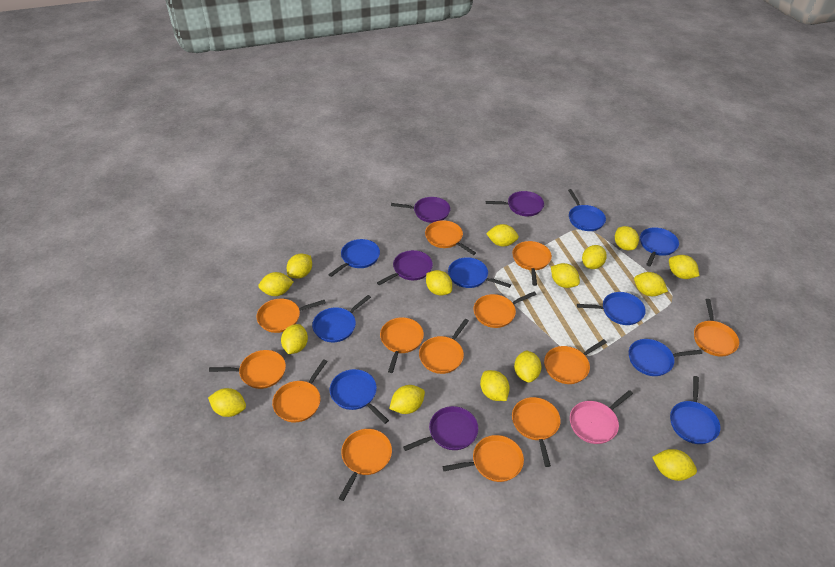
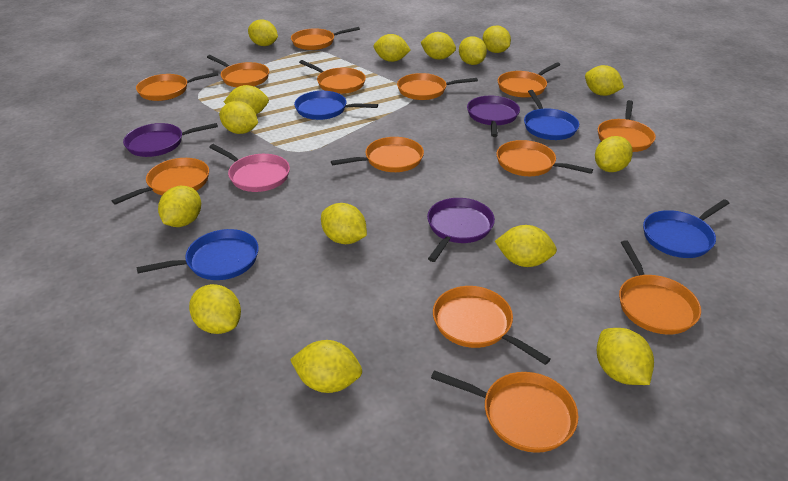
blue pan: [312,295,371,342] [328,239,380,277] [330,369,389,424] [448,257,511,288] [568,189,606,231] [577,292,646,325] [629,339,702,376] [640,227,679,266] [670,376,721,444] = 9 -> [137,229,259,280] [294,91,378,120] [524,90,579,140] [643,199,730,258] = 4
purple pan: [377,250,433,285] [391,197,451,223] [403,406,478,451] [486,191,544,216] = 4 -> [123,123,218,157] [427,198,495,262] [467,96,520,137] = 3

